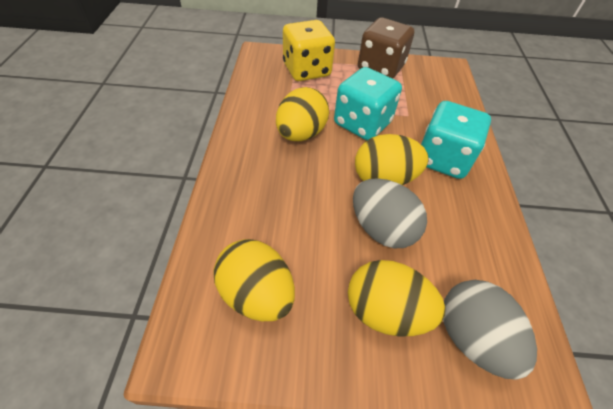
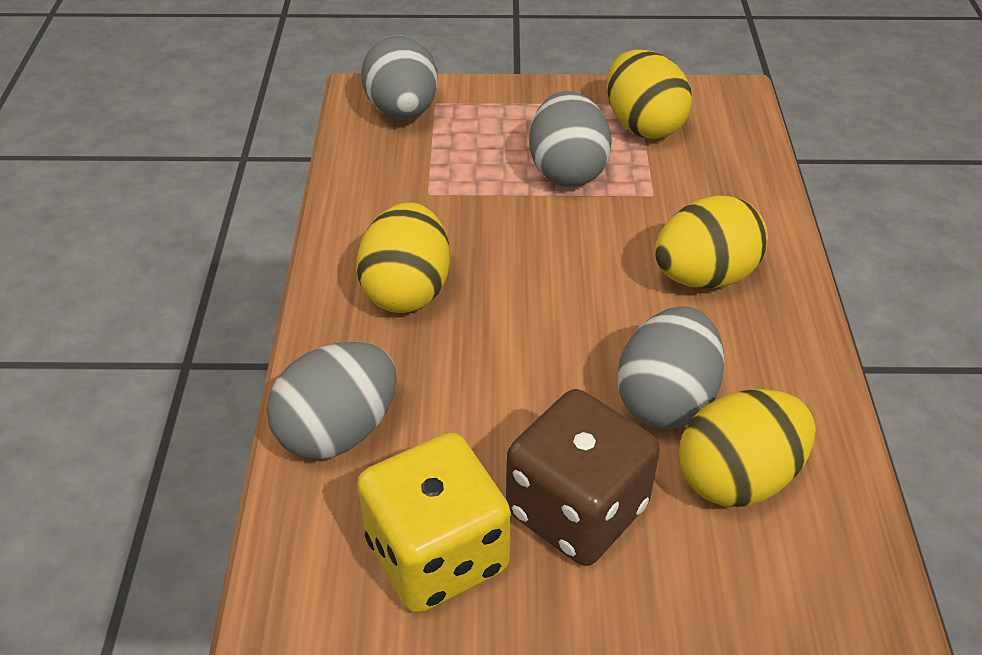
grey egg: [353,178,427,248] [443,280,537,380] = 2 -> [266,342,397,460] [361,35,438,119] [529,91,612,187] [617,307,725,429] = 4
turquoise dice: [334,67,402,140] [421,101,491,179] = 2 -> none = 0

